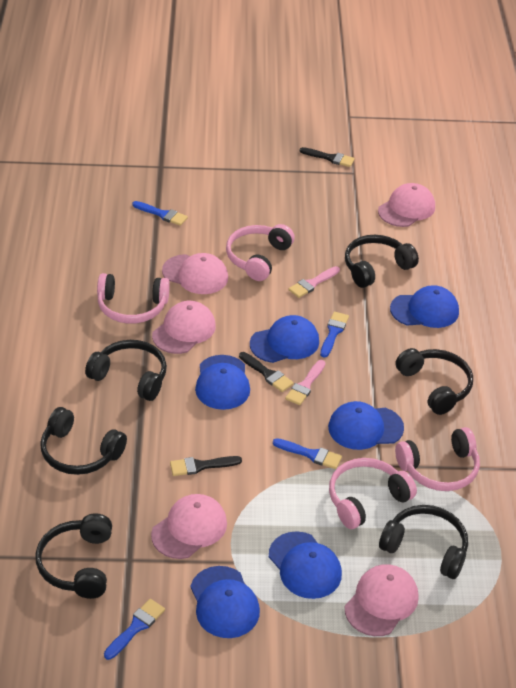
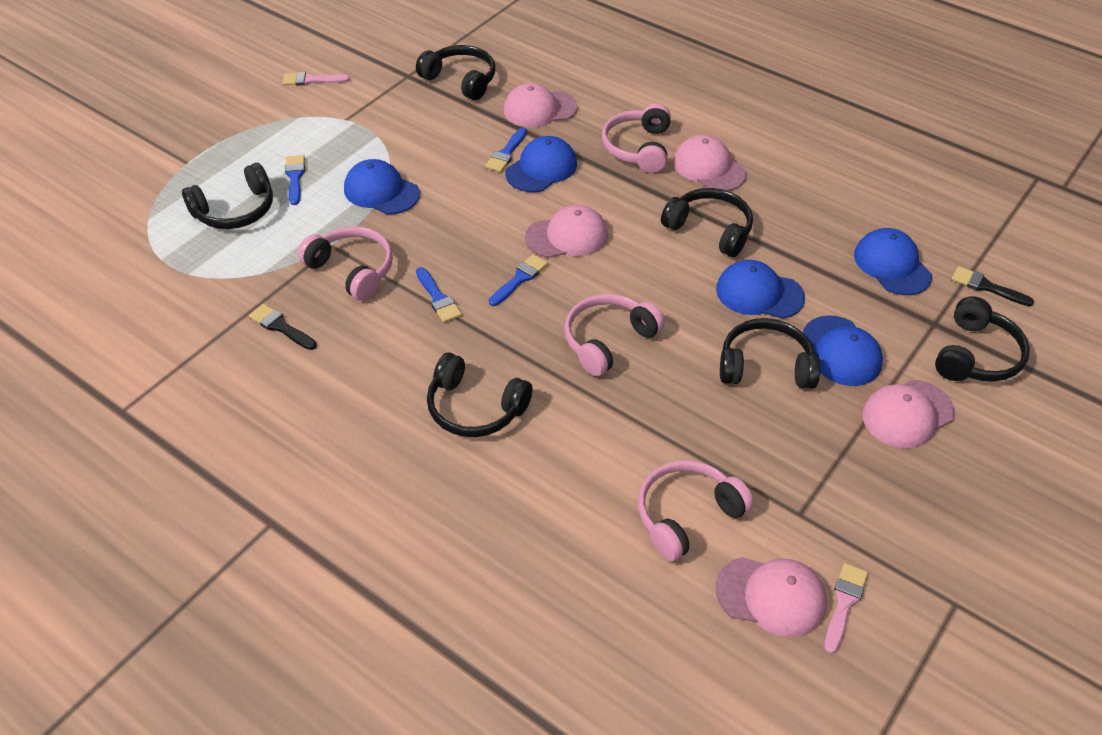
black brush: [170,456,242,476] [239,352,294,392] [299,147,355,167] = 3 -> [249,304,317,350] [951,266,1034,306] = 2
blue cap: [190,566,260,638] [195,355,250,410] [250,315,319,363] [269,531,342,599] [328,401,404,450] [390,285,459,328] = 6 -> [344,159,420,215] [505,136,577,192] [716,260,805,318] [803,315,883,386] [854,228,932,295] = 5

